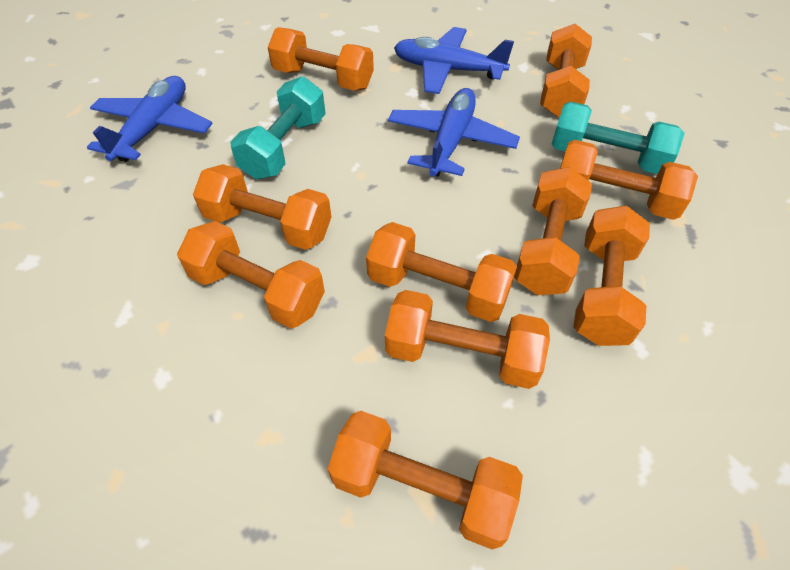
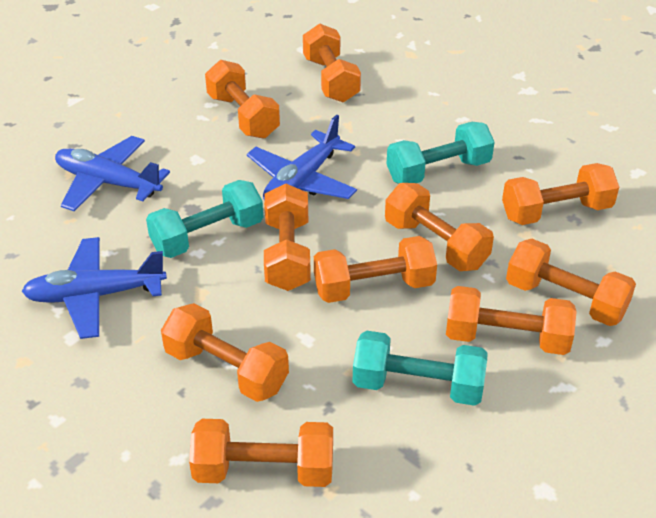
turquoise dumbbell: [230,76,326,179] [552,102,685,174] = 2 -> [146,180,263,258] [353,331,488,406] [387,122,494,184] = 3

